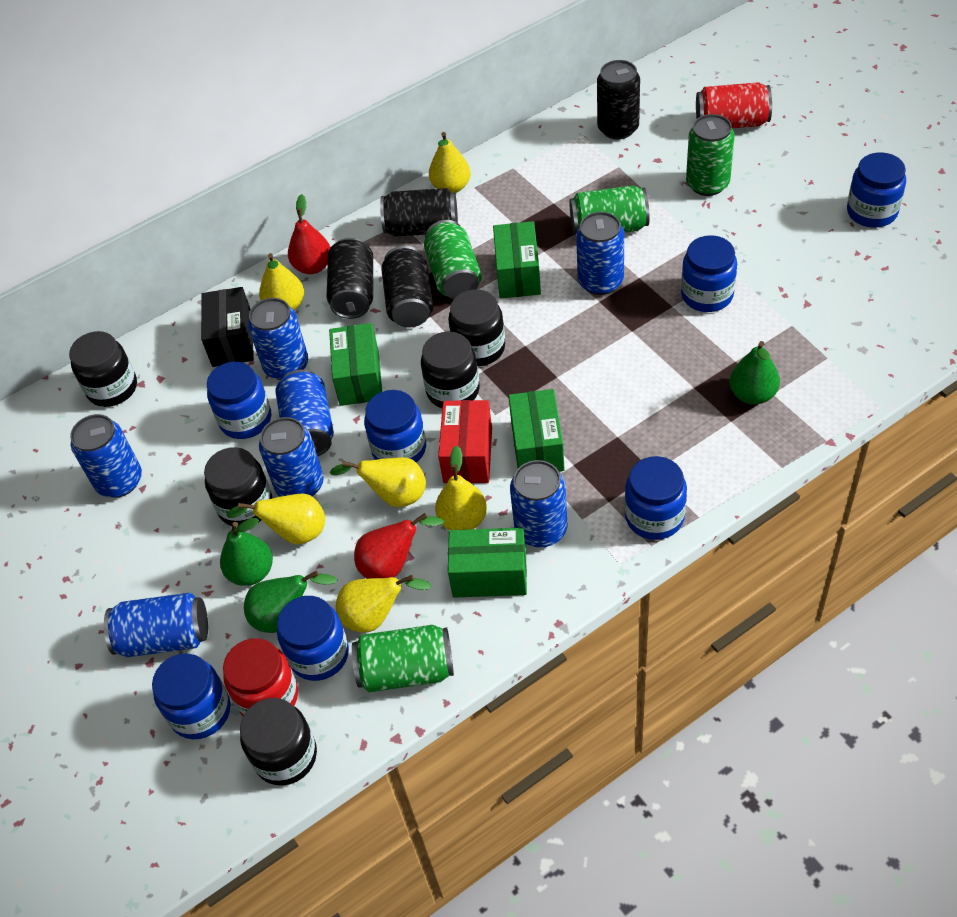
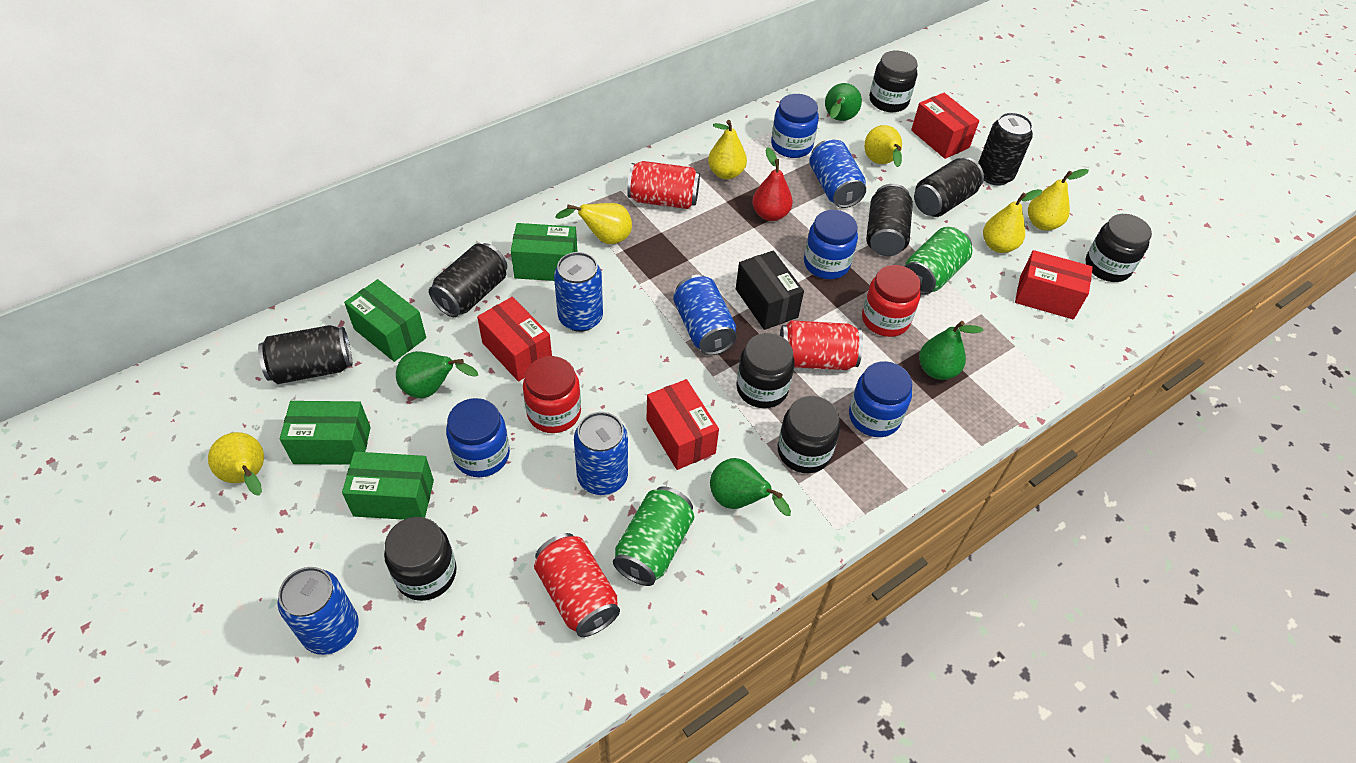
black can: [326,238,373,319] [380,188,458,237] [381,246,433,327] [597,60,640,140] = 4 -> [258,325,352,384] [429,243,507,317] [866,184,913,256] [914,158,984,217] [978,112,1033,186] = 5
blue can: [70,414,142,498] [104,593,208,657] [248,298,308,380] [259,417,324,497] [276,370,334,456] [510,460,568,547] [576,212,624,295] = 7 -> [277,567,359,655] [554,252,603,332] [574,412,628,495] [673,275,737,355] [809,139,866,208] = 5
blue jar: [152,653,231,739] [207,362,271,439] [277,596,349,681] [364,390,426,463] [625,456,687,540] [681,235,737,312] [847,152,906,228] = 7 -> [446,398,510,477] [771,94,819,158] [804,210,858,279] [849,361,912,437] = 4
green can: [352,625,454,692] [424,220,482,299] [569,185,650,234] [686,114,735,196] = 4 -> [613,486,694,586] [905,227,973,295] = 2
green pear: [220,518,273,586] [244,571,337,633] [730,341,780,405] = 3 -> [396,351,478,398] [710,458,791,516] [825,83,862,121] [919,321,984,380] = 4
red box: [438,400,492,483] = 1 -> [477,297,552,381] [647,379,719,470] [911,93,979,159] [1015,250,1093,319] = 4
red can: [696,82,772,128] = 1 -> [534,533,620,637] [627,161,700,209] [780,320,863,370] = 3
red jar: [223,638,298,716] = 1 -> [523,356,581,433] [862,265,921,337] = 2
red pear: [288,194,331,274] [354,513,444,579] = 2 -> [752,147,793,221] = 1

